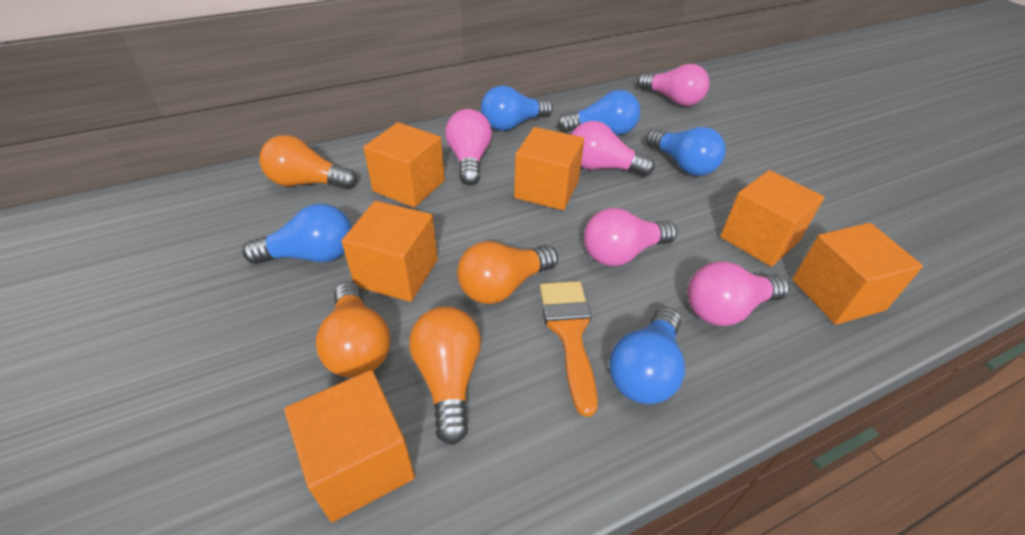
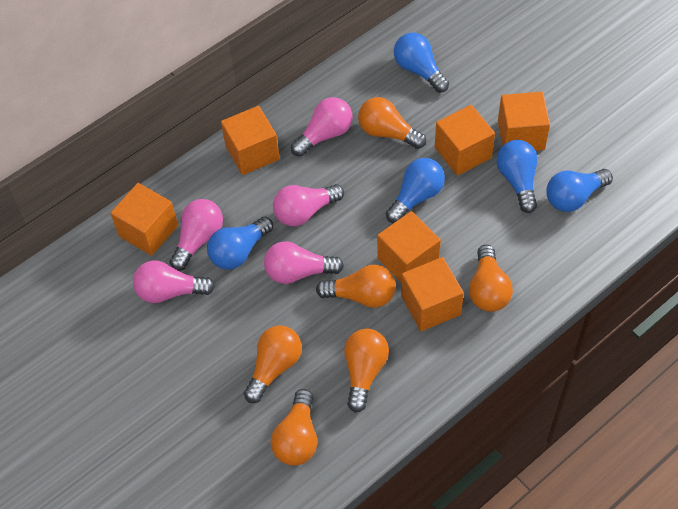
orange brush: [540,281,598,417] = 1 -> none = 0
orange light bulb: [259,135,357,189] [316,282,391,378] [409,306,481,445] [457,241,558,304] = 4 -> [244,325,302,403] [271,389,317,466] [316,265,396,308] [344,329,389,413] [358,97,426,149] [469,245,513,312] = 6

